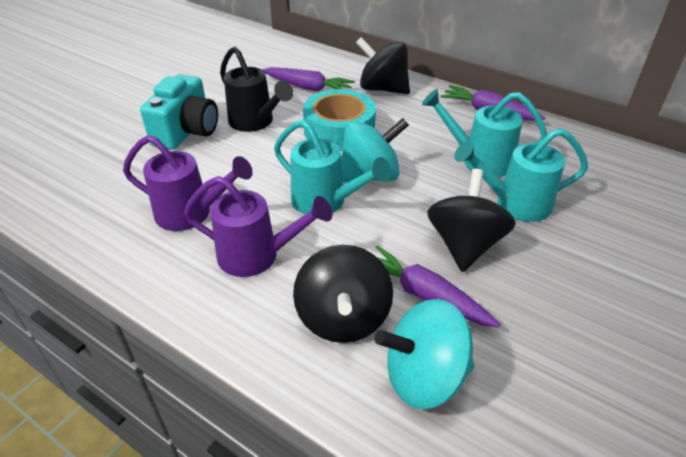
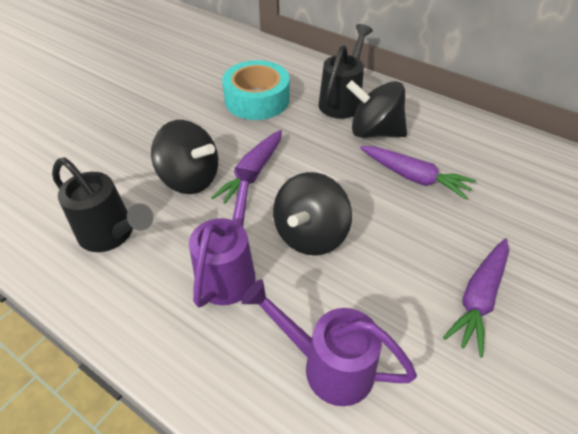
black watering can: [220,47,293,132] = 1 -> [52,158,154,252] [319,24,373,119] = 2
turquoise camera: [140,74,218,150] = 1 -> none = 0
turquoise spinning top: [341,118,409,182] [375,299,474,409] = 2 -> none = 0
turquoise watering can: [274,120,391,215] [422,89,547,177] [454,128,588,222] = 3 -> none = 0

